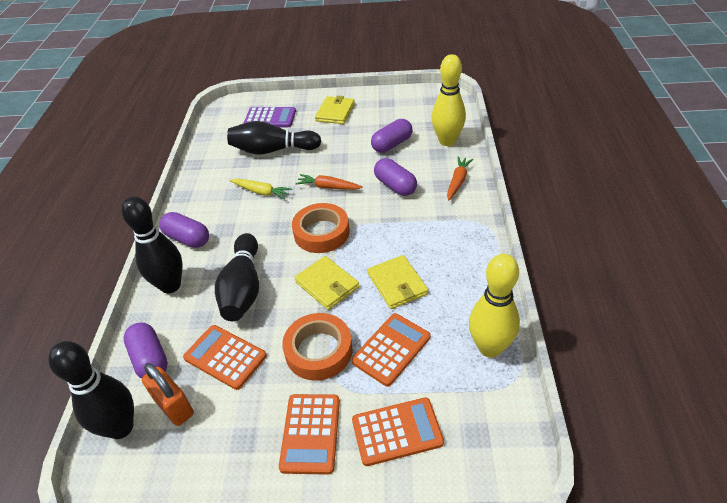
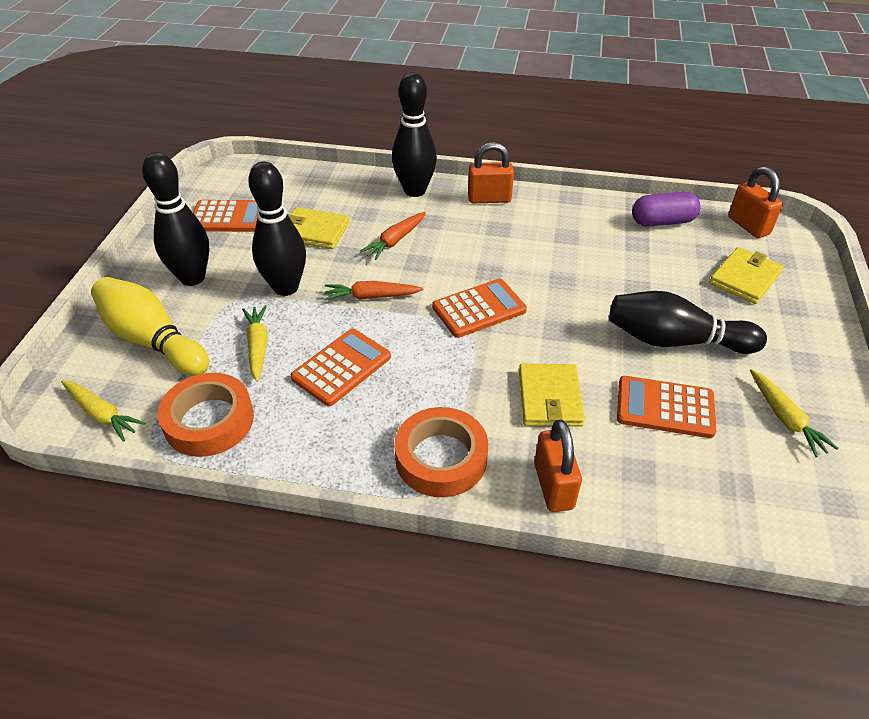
orange padlock: [142,363,194,426] = 1 -> [468,142,514,203] [534,419,582,512] [728,166,783,238] = 3
purple calculator: [244,107,296,127] = 1 -> none = 0
purple capsule: [123,322,168,379] [159,212,209,248] [371,119,412,153] [374,158,417,196] = 4 -> [632,192,701,227] = 1
yellow bowling pin: [431,54,466,146] [469,254,520,358] = 2 -> [91,277,209,376] = 1
yellow carrot: [230,179,292,199] = 1 -> [61,380,145,442] [242,305,268,382] [750,369,839,457] = 3

